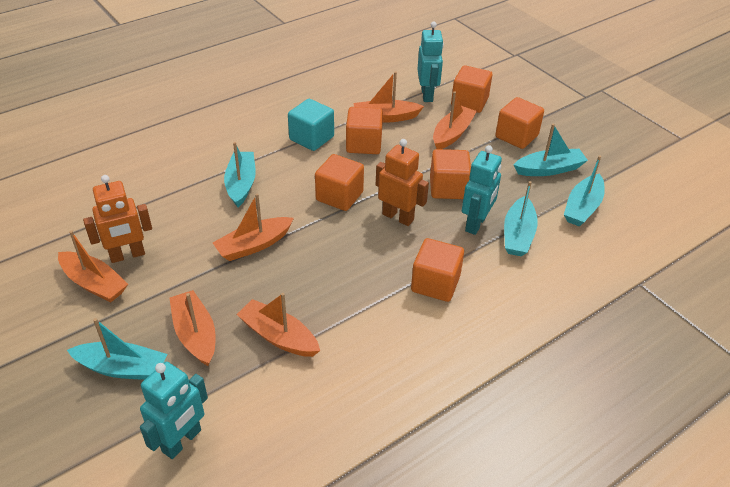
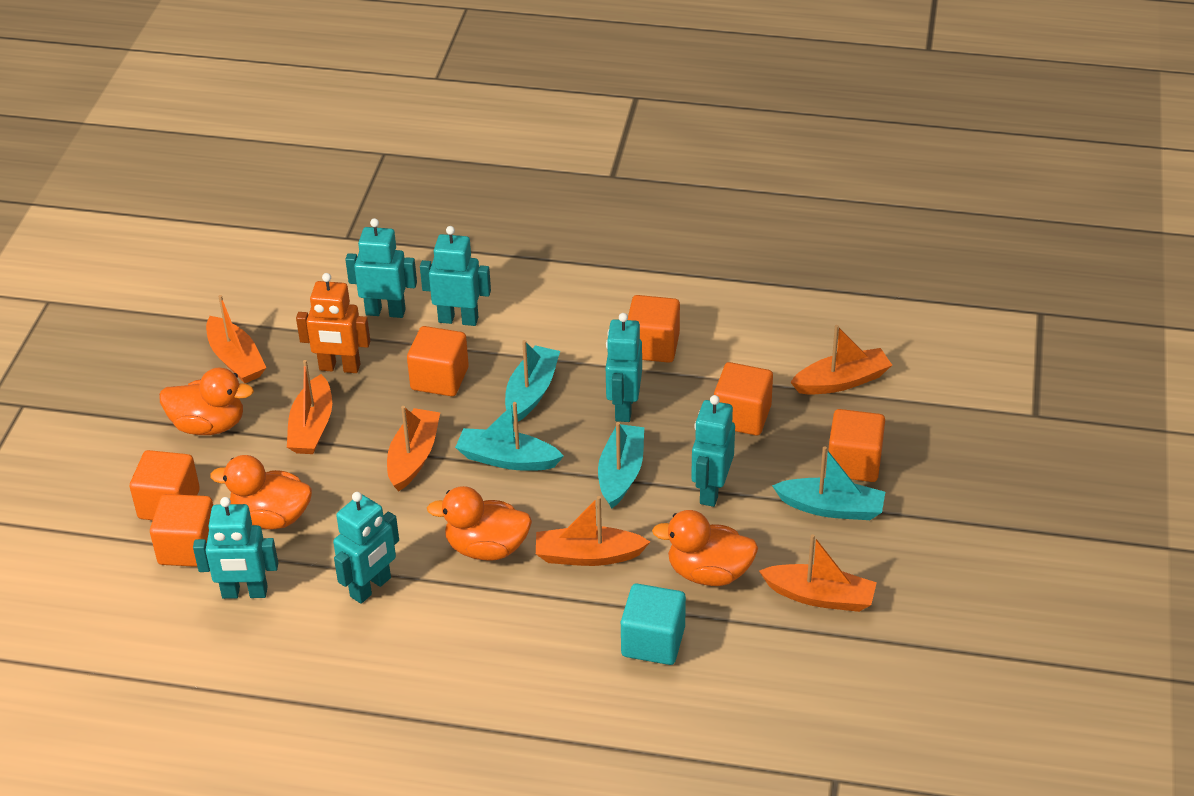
orange duck: none = 0 -> [159,368,254,435] [210,455,312,529] [427,486,532,560] [652,510,758,586] = 4
orange robot: [83,175,152,263] [376,139,429,226] = 2 -> [296,273,370,373] = 1
turquoise boat: [67,318,167,380] [224,142,256,207] [504,181,538,256] [514,124,588,176] [564,155,605,227] = 5 -> [455,402,564,471] [505,340,560,422] [598,422,644,509] [772,446,885,520] = 4
turquoise robot: [140,362,208,459] [417,22,444,102] [462,145,502,235] = 3 -> [193,497,278,599] [333,492,399,604] [345,218,417,318] [420,226,491,326] [606,313,642,422] [691,395,735,507] = 6

